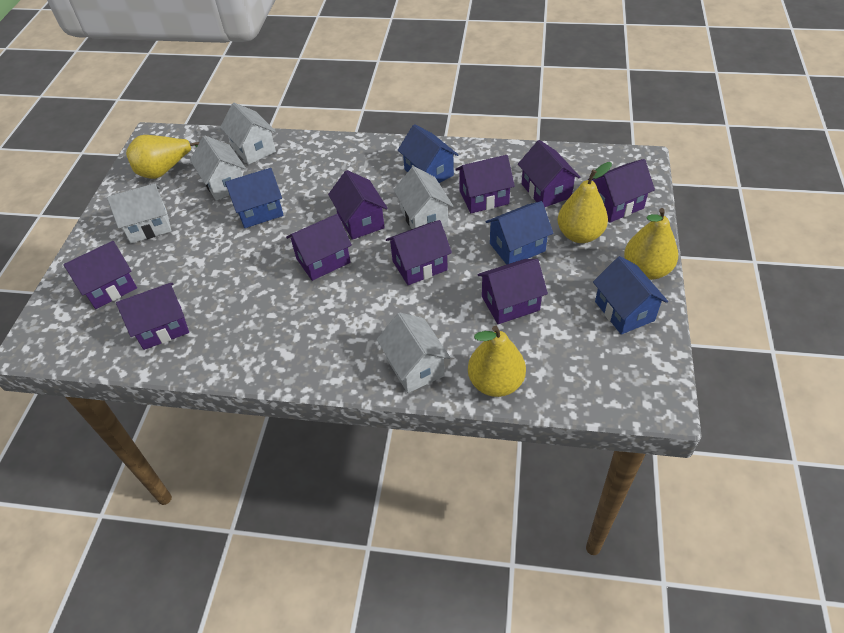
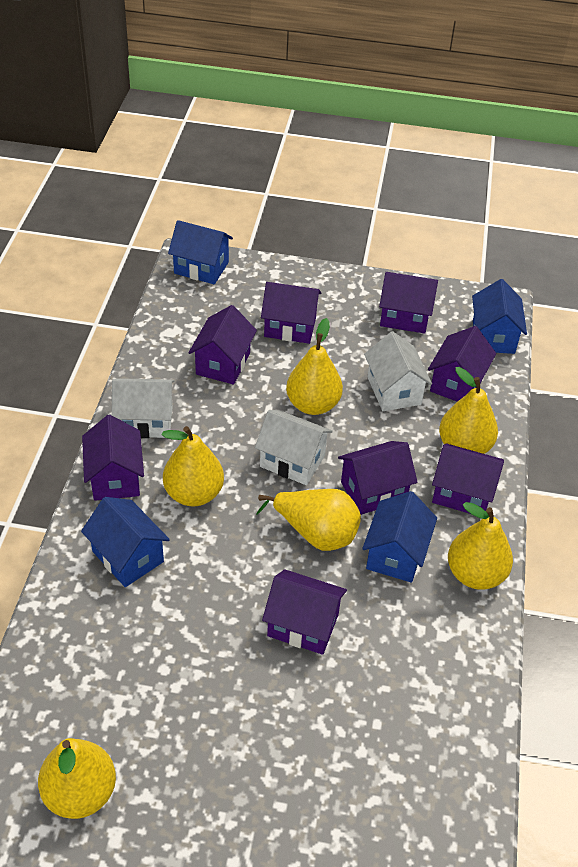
purple house: [63,241,137,309] [116,283,189,350] [286,214,352,281] [328,170,388,240] [386,220,452,285] [455,155,515,213] [477,259,548,324] [518,140,580,207] [588,159,655,223] = 9 -> [82,415,144,501] [189,305,257,385] [261,282,321,344] [262,569,347,655] [338,441,417,515] [379,272,438,334] [428,326,496,402] [432,443,504,514] = 8
white house: [107,183,171,243] [190,136,246,201] [220,103,276,165] [377,312,451,393] [394,167,453,229] = 5 -> [112,378,175,438] [255,410,333,485] [364,331,432,411] = 3
yellow pear: [126,135,200,179] [468,325,526,397] [557,162,612,243] [624,208,678,280] = 4 -> [38,738,116,819] [161,426,224,506] [256,489,361,551] [286,318,343,415] [439,367,498,454] [448,502,513,590] = 6

